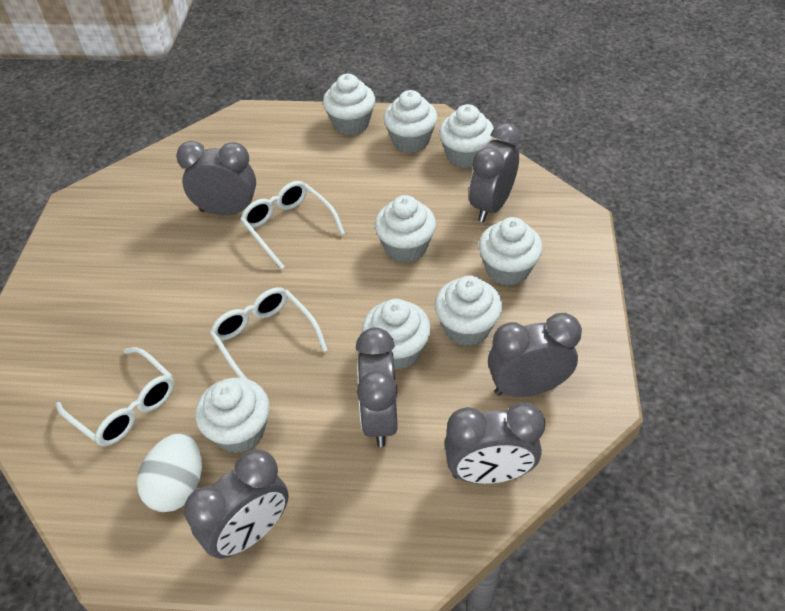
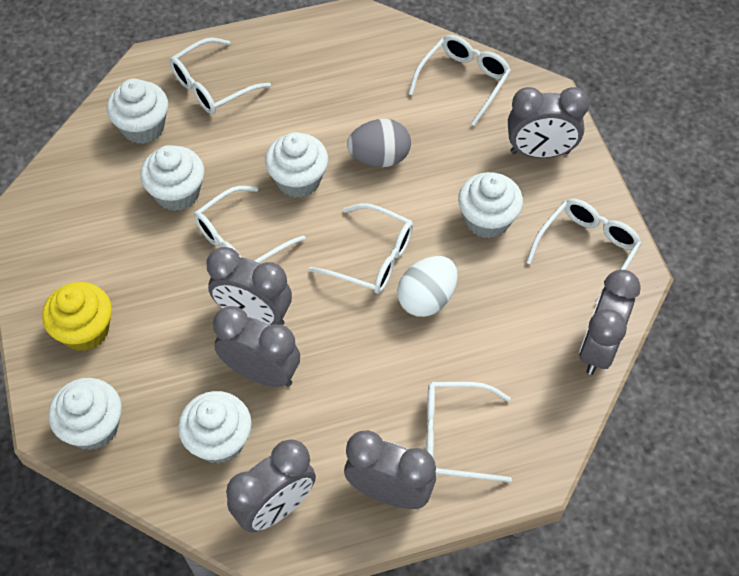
grey egg: none = 0 -> [347,119,411,167] = 1
white cupcake: [195,378,270,453] [323,74,375,135] [362,299,431,370] [375,195,436,263] [384,90,437,153] [435,276,502,346] [439,104,494,168] [479,217,543,286] = 8 -> [48,378,122,450] [107,79,168,144] [140,145,204,211] [178,391,252,464] [265,132,328,198] [458,172,523,239] = 6
white glasses: [56,347,174,446] [210,287,328,379] [240,181,345,269] = 3 -> [170,37,271,114] [194,186,305,263] [309,203,413,294] [408,35,511,126] [426,382,512,482] [526,199,642,303] = 6
yellow cupcake: none = 0 -> [42,282,112,351] = 1

